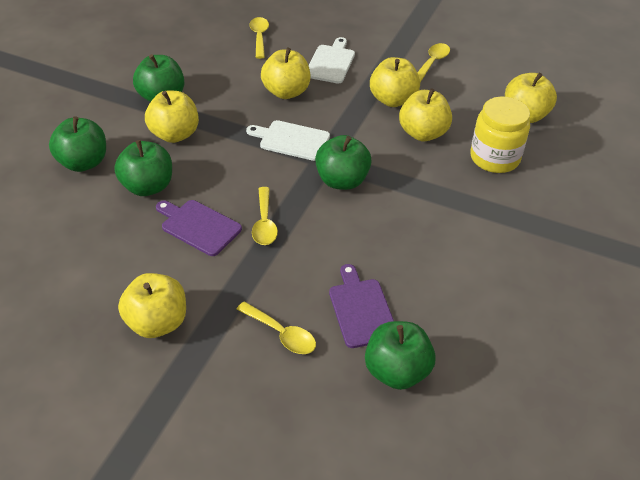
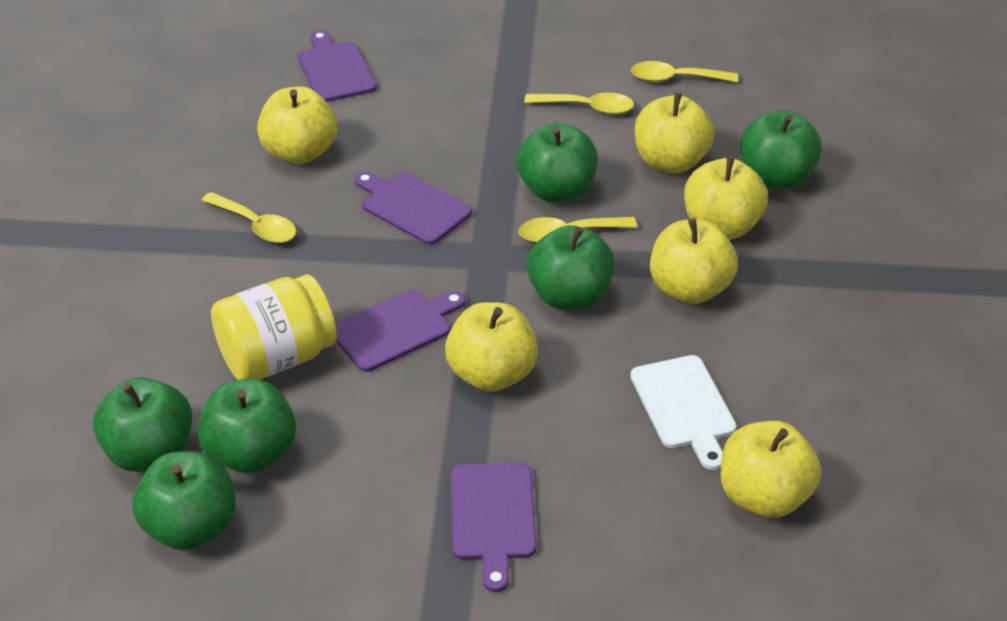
green apple: [49,117,106,172] [114,140,172,196] [133,54,184,102] [315,135,372,190] [365,321,436,390] = 5 -> [93,377,192,472] [132,451,236,550] [197,379,296,473] [517,123,598,202] [527,225,615,310] [740,110,822,189] = 6
purple cutting board: [156,200,242,256] [329,264,394,348] = 2 -> [298,30,377,102] [335,290,466,372] [354,172,472,245] [451,463,536,592] = 4
white cutting board: [246,120,330,161] [309,37,355,84] = 2 -> [630,355,736,470] = 1

